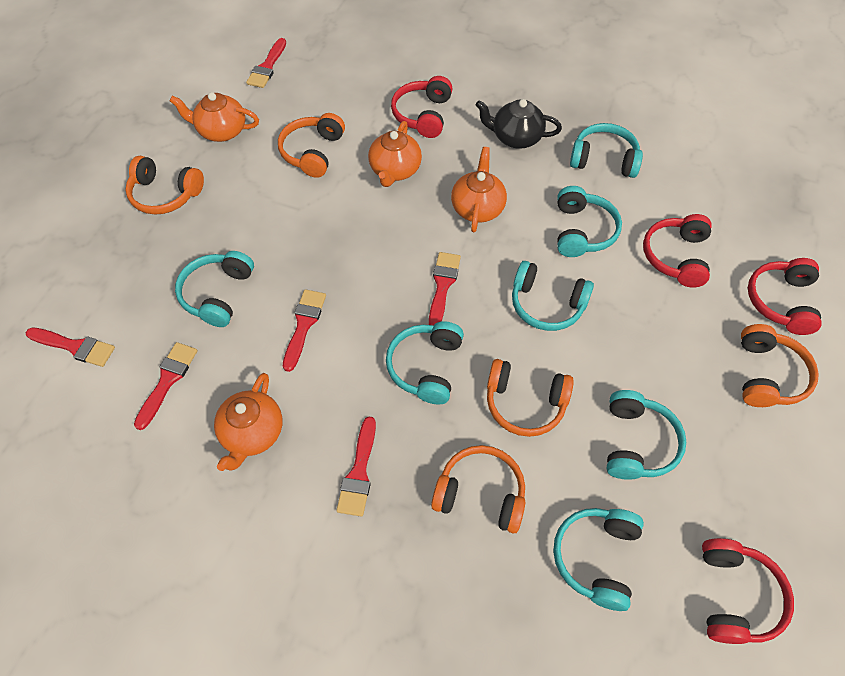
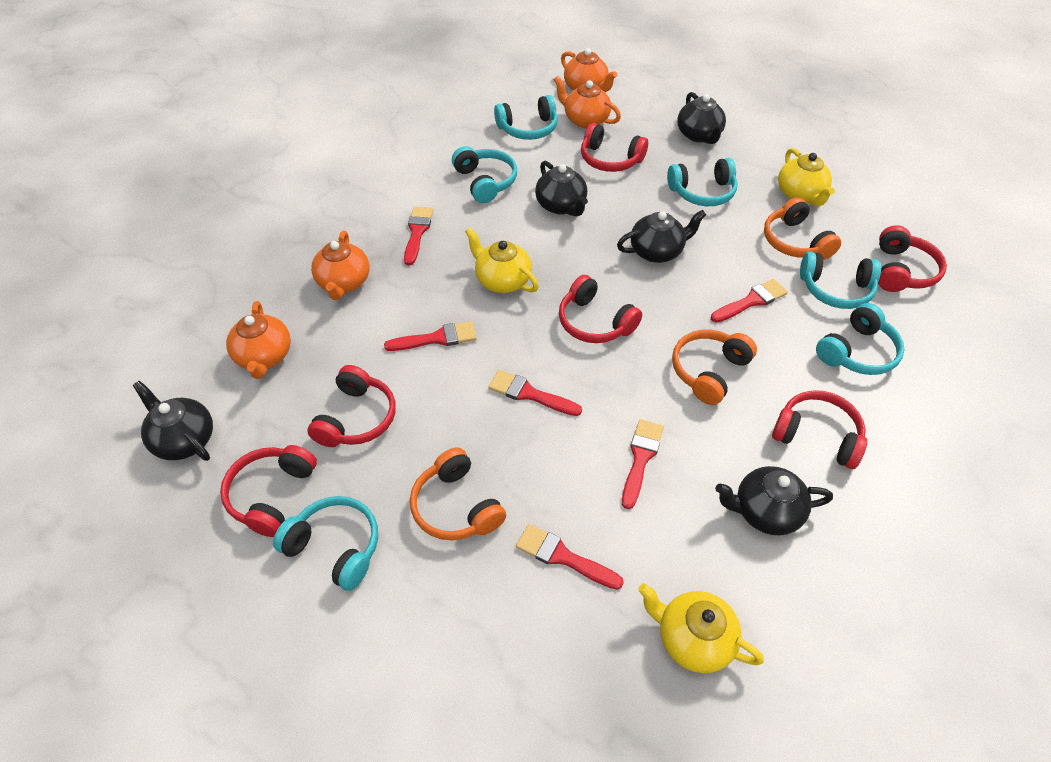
black teapot: [475,99,562,149] = 1 -> [133,381,213,461] [535,161,588,217] [617,210,706,263] [677,92,726,144] [715,466,833,536] = 5
orange headphones: [125,156,204,215] [278,113,345,178] [431,445,526,534] [487,359,574,437] [741,324,819,407] = 5 -> [410,447,506,540] [672,330,757,405] [764,197,841,260] = 3
red headphones: [391,76,453,138] [643,214,712,288] [702,538,794,644] [748,258,822,335] = 4 -> [220,445,317,537] [307,365,396,447] [559,275,642,343] [581,123,648,172] [772,390,867,469] [878,225,947,292] = 6
turquoise headphones: [175,251,254,327] [386,321,464,404] [512,261,594,331] [553,508,644,611] [557,186,622,257] [570,123,643,178] [607,390,686,480] = 7 -> [273,496,378,591] [452,146,517,203] [494,95,558,140] [667,158,738,206] [800,252,881,309] [816,303,905,375] = 6
yellow teapot: none = 0 -> [465,227,539,293] [639,584,764,673] [778,148,835,206] = 3

